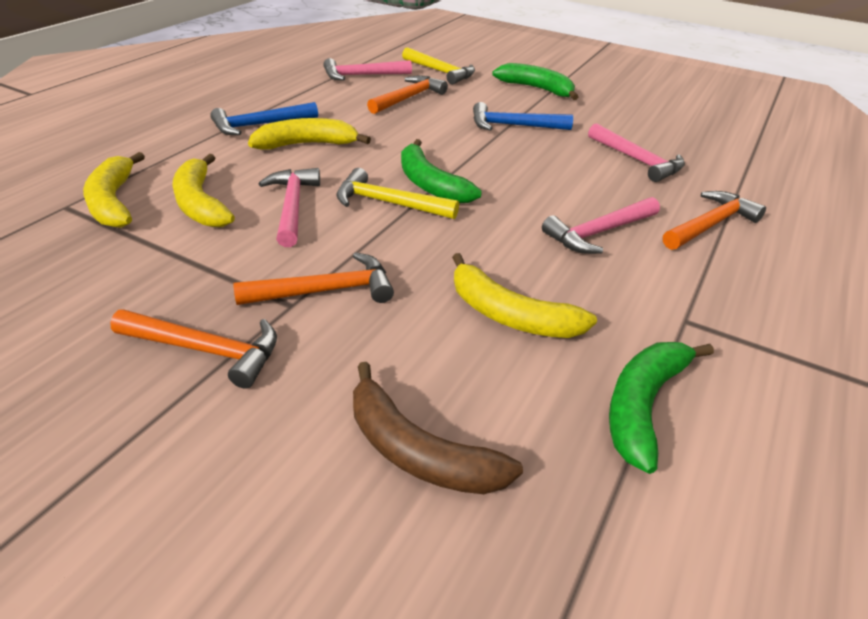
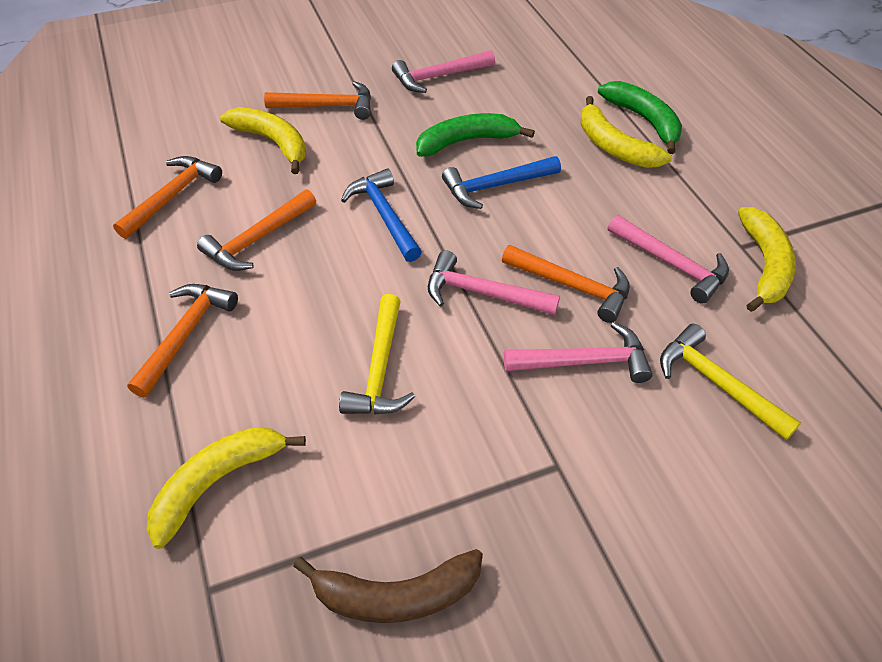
green banana: [401,139,482,204] [492,63,578,100] [609,342,714,474] = 3 -> [416,113,535,157] [598,81,682,154] = 2
orange hammer: [110,309,277,389] [233,252,394,305] [367,76,448,114] [663,191,766,250] = 4 -> [113,156,222,239] [127,284,238,398] [197,189,316,271] [264,81,371,120] [502,245,630,323] = 5

